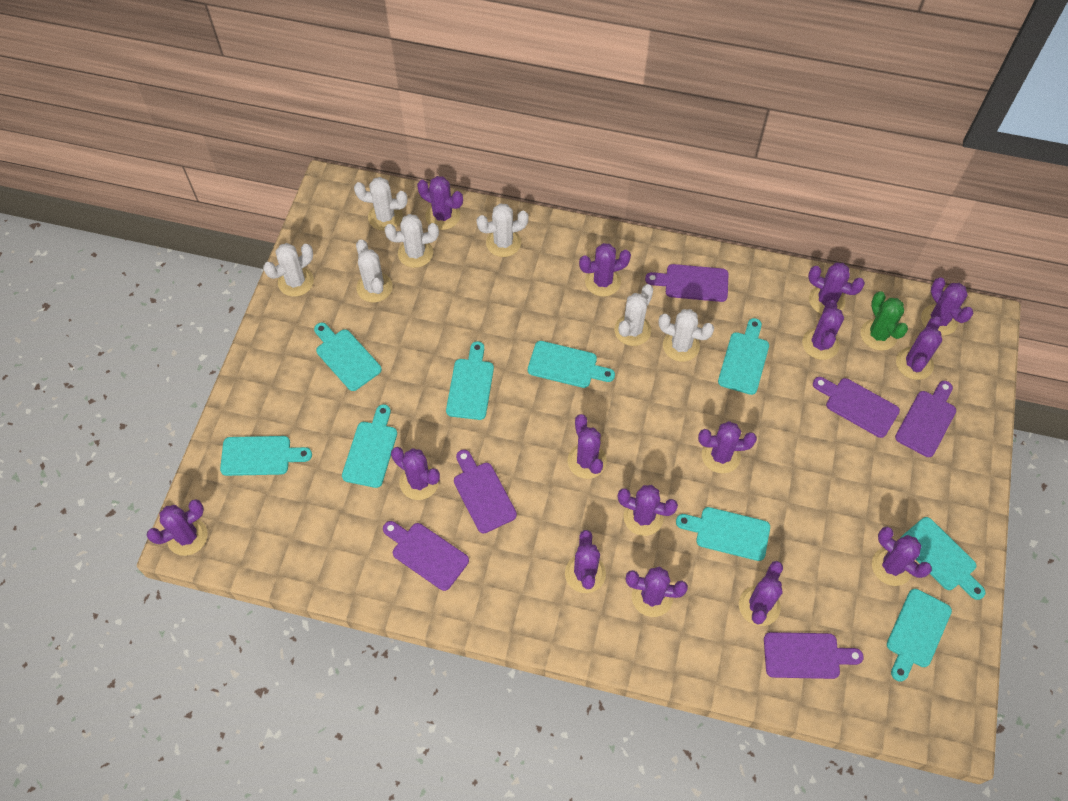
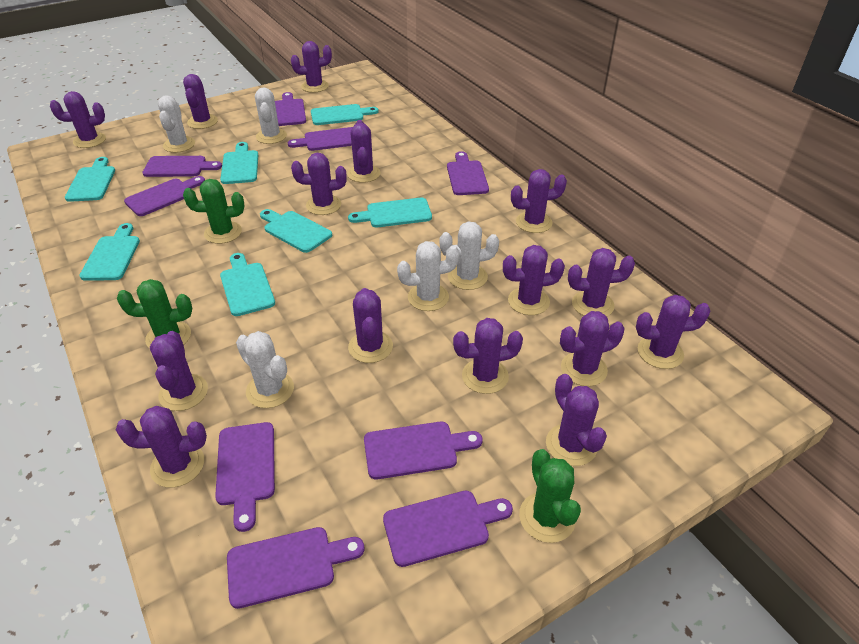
green cactus: [860,291,908,351] = 1 -> [117,279,192,349] [183,179,244,244] [519,449,581,543] = 3
purple cutting board: [383,521,469,591] [454,450,517,533] [645,264,728,302] [764,632,864,679] [813,377,900,438] [895,381,956,457] = 6 -> [124,176,205,216] [142,156,222,177] [215,422,275,532] [227,527,364,609] [275,92,306,126] [288,127,353,151] [364,422,483,479] [383,490,513,567] [447,151,489,195] = 9
turquoise cutting board: [220,436,312,476] [314,323,382,391] [342,405,397,488] [446,341,494,420] [528,341,615,388] [676,507,770,561] [718,318,769,395] [887,589,952,682] [901,517,986,600] = 9 -> [65,157,115,202] [79,223,140,281] [220,142,258,184] [220,253,275,316] [260,209,332,253] [311,104,379,125] [348,198,432,227] = 7
white cactus: [263,243,314,297] [354,177,408,231] [356,240,393,302] [384,214,439,268] [476,203,529,257] [614,284,653,346] [658,309,714,362] = 7 -> [158,95,195,153] [236,331,294,408] [255,87,287,144] [397,241,460,311] [439,221,499,290] = 5

